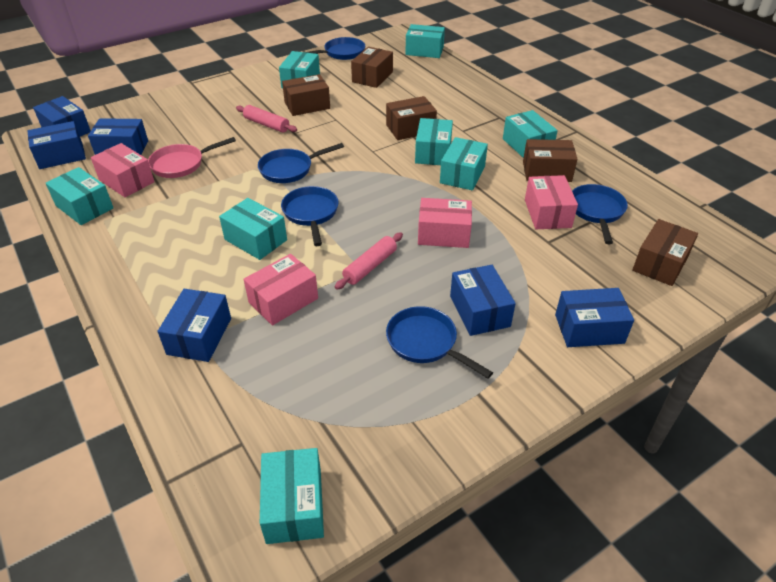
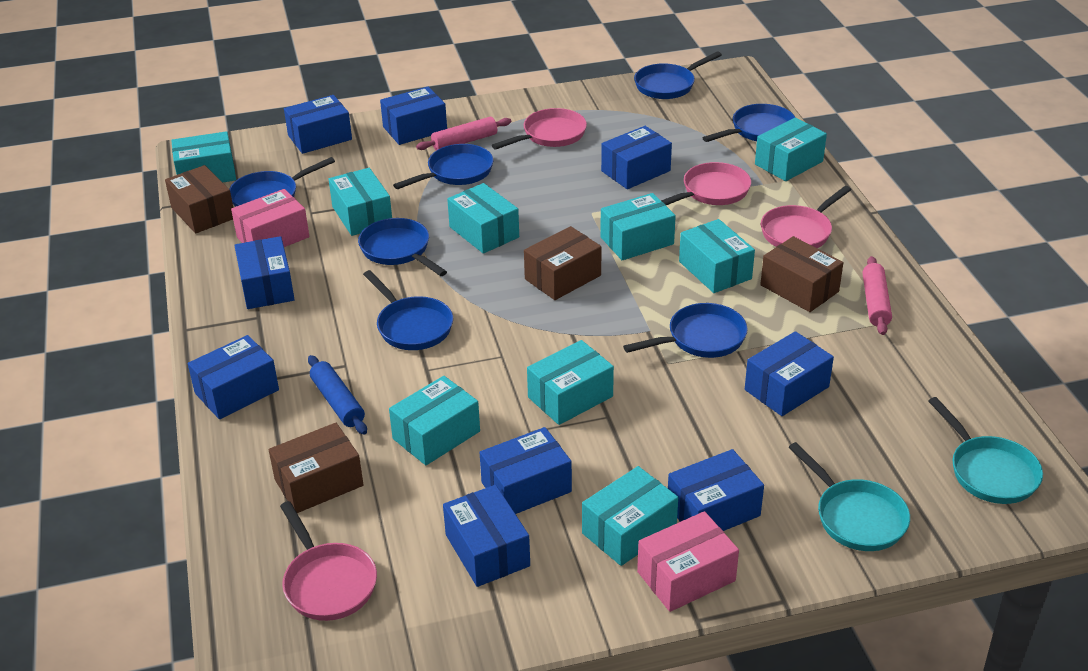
blue box: [28,121,86,169] [33,96,91,137] [88,118,148,155] [158,289,231,362] [450,265,516,336] [555,288,634,347] = 6 -> [188,335,279,419] [234,236,295,309] [284,95,352,154] [380,87,447,145] [443,485,530,587] [480,427,572,514] [601,126,672,189] [668,449,764,531] [745,331,834,416] = 9
blue pan: [258,143,344,183] [281,186,339,246] [307,37,365,60] [386,306,493,378] [572,184,628,244] = 5 -> [229,157,335,207] [358,218,447,276] [363,270,453,350] [393,144,493,189] [623,303,748,358] [634,51,722,99] [703,104,795,142] = 7
blue rolling pin: none = 0 -> [308,355,367,435] = 1
brown box: [282,74,330,116] [351,47,393,88] [386,96,437,140] [523,139,577,182] [632,219,698,286] = 5 -> [165,165,233,233] [269,423,363,513] [524,226,602,300] [760,236,843,312] = 4
pink box: [91,143,154,197] [244,254,318,326] [418,198,472,248] [525,175,578,229] = 4 -> [231,189,310,247] [637,511,739,612] = 2
pink pan: [148,137,236,178] = 1 -> [280,501,377,621] [492,108,587,149] [661,162,751,205] [761,186,851,248] = 4
turquoise box: [46,167,113,225] [219,198,287,260] [260,448,324,544] [279,51,320,88] [405,24,445,58] [415,118,453,165] [440,137,488,190] [503,110,558,158] = 8 -> [171,131,236,183] [329,168,392,236] [389,376,480,465] [447,183,519,254] [527,340,614,425] [582,466,678,566] [600,193,676,260] [679,219,755,293] [755,117,827,181] = 9
turquoise pan: none = 0 -> [788,442,910,551] [928,397,1043,504] = 2

